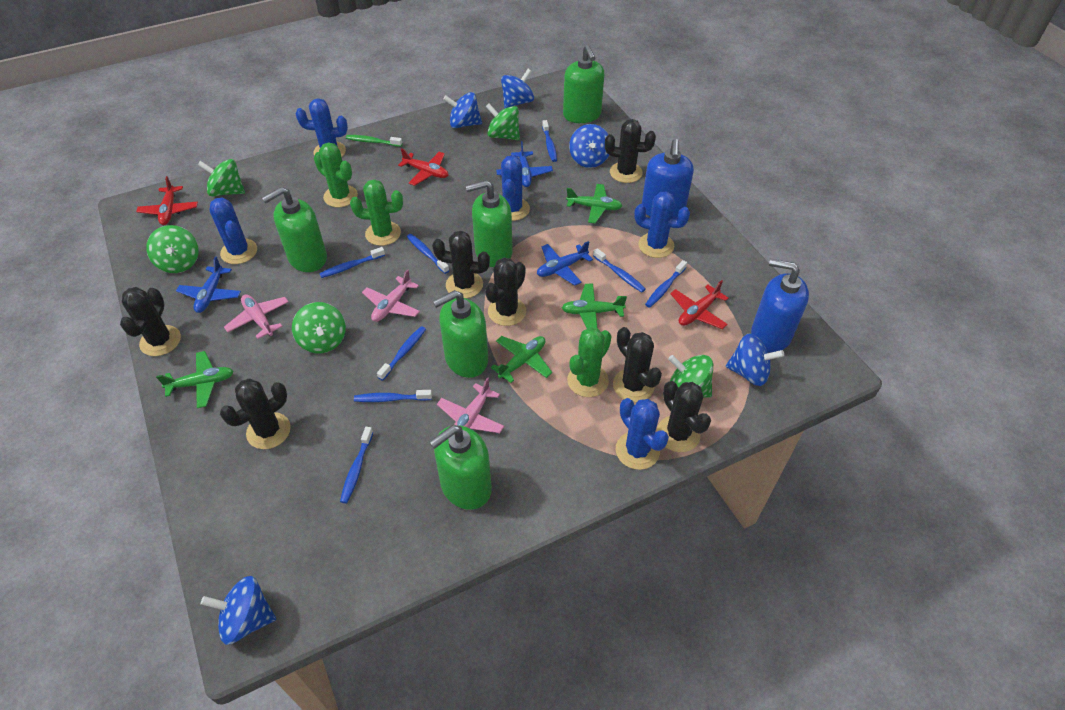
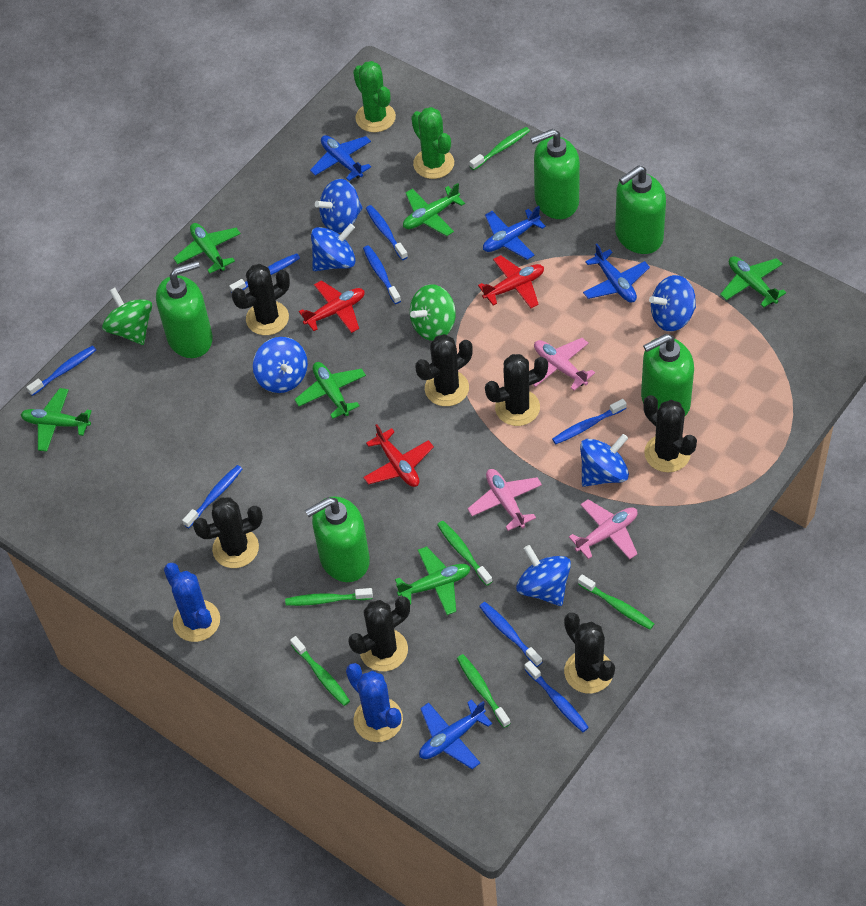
blue cactus: [209,197,257,264] [296,98,348,157] [501,155,530,221] [616,398,669,470] [634,192,690,258] = 5 -> [164,563,220,642] [346,663,403,742] = 2
blue plane: [176,256,241,313] [496,141,553,187] [537,241,593,285] = 3 -> [310,135,371,181] [419,699,492,769] [483,206,546,260] [583,244,650,303] = 4
blue soap dispenser: [642,139,694,217] [751,259,809,353] = 2 -> none = 0
blue spinning top: [201,576,276,645] [443,92,482,128] [501,69,534,108] [569,124,609,168] [726,334,784,386] = 5 -> [253,337,308,393] [311,223,356,271] [315,179,363,233] [516,545,571,606] [580,434,629,487] [649,275,696,332] = 6
green cactus: [314,142,358,207] [350,179,403,246] [567,327,612,397] = 3 -> [353,61,396,132] [411,107,454,179] = 2
green plane: [156,351,234,408] [491,336,552,383] [562,284,627,329] [566,184,622,223] = 4 -> [21,388,92,452] [173,223,241,274] [294,362,366,419] [395,546,471,615] [403,183,465,236] [720,256,786,308] = 6
green spinning top: [146,225,199,273] [198,159,245,196] [292,302,346,353] [485,103,520,140] [668,355,713,398] = 5 -> [102,288,152,345] [410,284,456,341] = 2
green toothbrush: [346,135,402,147] = 1 -> [285,588,373,606] [290,636,350,706] [437,521,493,586] [457,654,511,728] [469,127,530,170] [578,574,654,630] = 6

